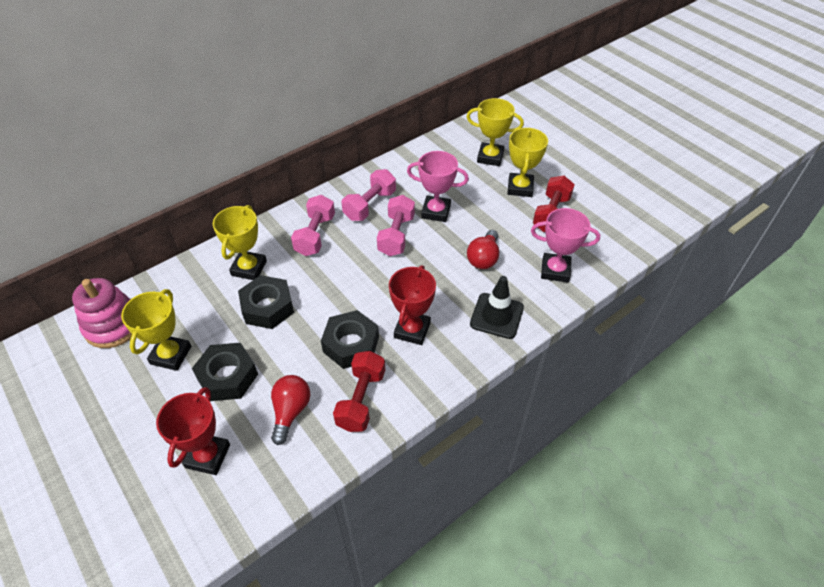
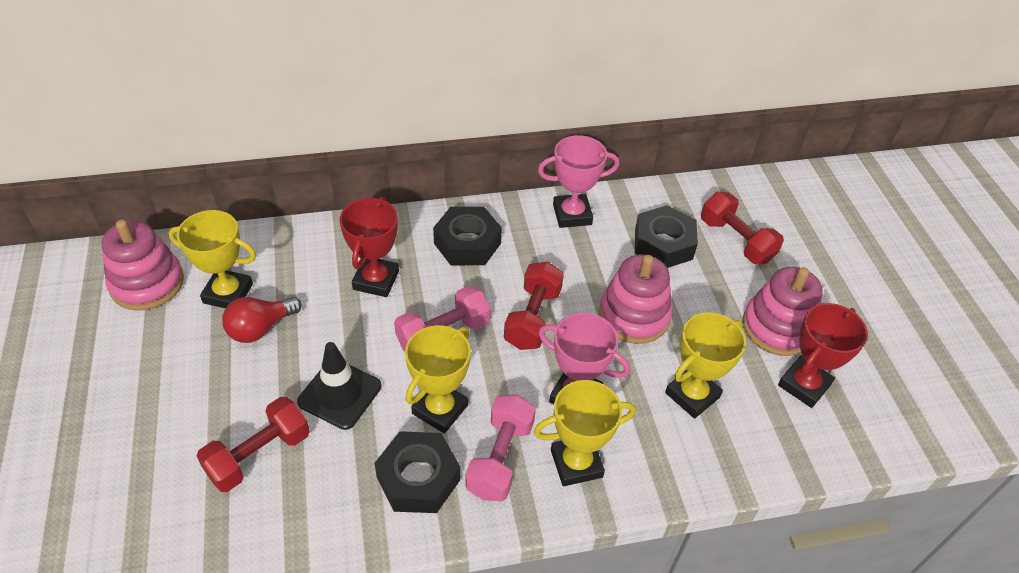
pink dumbbell: [291,195,335,256] [342,169,396,221] [377,195,415,256] = 3 -> [394,286,491,352] [465,395,536,501] = 2
pink stacking toy: [72,278,132,348] = 1 -> [102,220,184,311] [599,255,672,344] [742,267,823,356] = 3
red dumbbell: [333,351,385,432] [533,176,575,232] = 2 -> [197,397,310,492] [504,262,564,350] [701,192,784,264] = 3
red light bulb: [271,375,310,445] [467,230,499,269] = 2 -> [222,297,302,343] = 1

